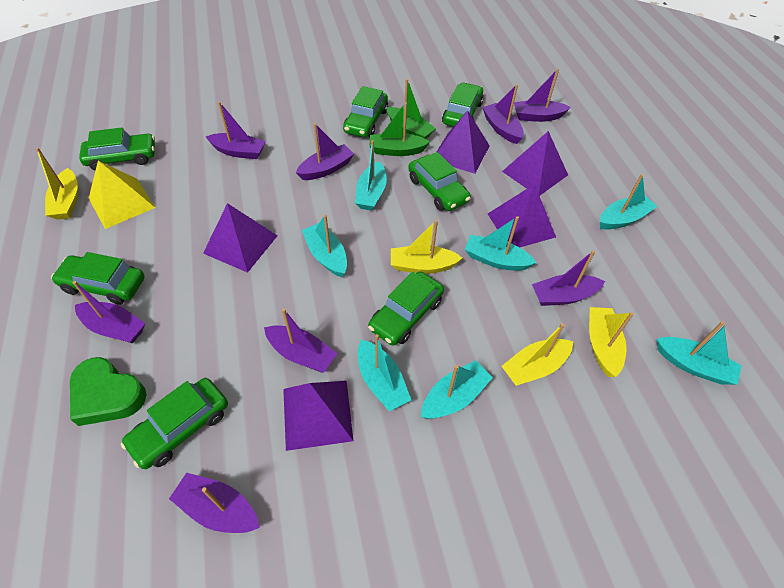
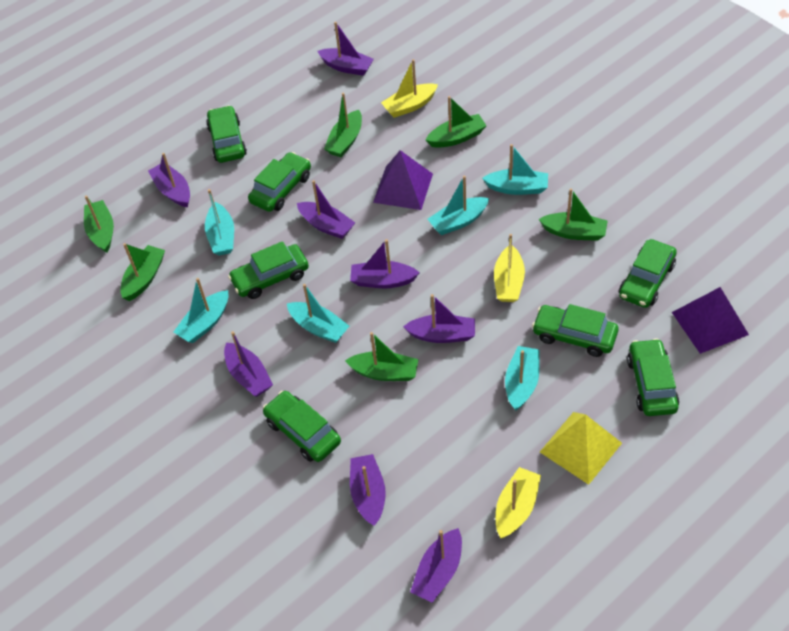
green boat: [369,102,430,156] [387,79,436,139] = 2 -> [84,195,114,253] [120,243,165,301] [324,93,362,157] [345,332,419,381] [426,96,487,148] [539,188,608,241] = 6
green heart: [70,357,147,426] = 1 -> none = 0
purple pyramid: [203,203,278,273] [283,381,353,451] [437,110,490,174] [488,184,556,248] [502,131,568,196] = 5 -> [373,150,433,210] [672,287,749,354] = 2
turquoise boat: [302,215,347,277] [355,140,387,211] [358,334,411,412] [421,360,493,419] [465,216,537,271] [600,174,658,230] [657,321,742,385] = 7 -> [174,278,228,343] [205,189,234,256] [287,284,349,343] [428,176,489,235] [482,144,548,195] [505,346,540,410] = 6
yellow boat: [36,148,78,220] [391,220,462,274] [502,323,573,386] [589,307,634,377] = 4 -> [381,59,438,118] [494,234,525,302] [496,467,541,538] = 3

